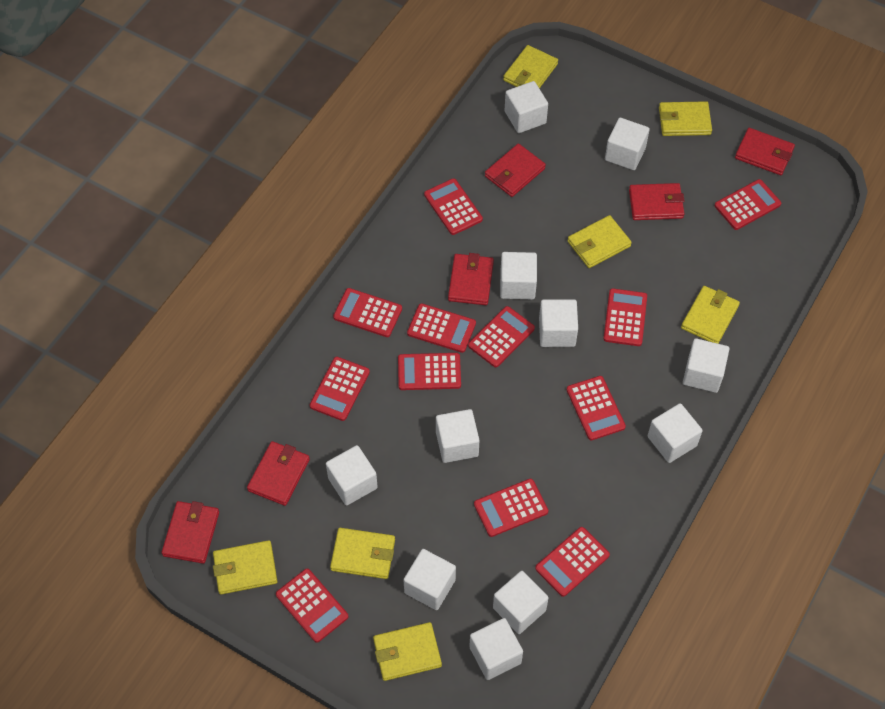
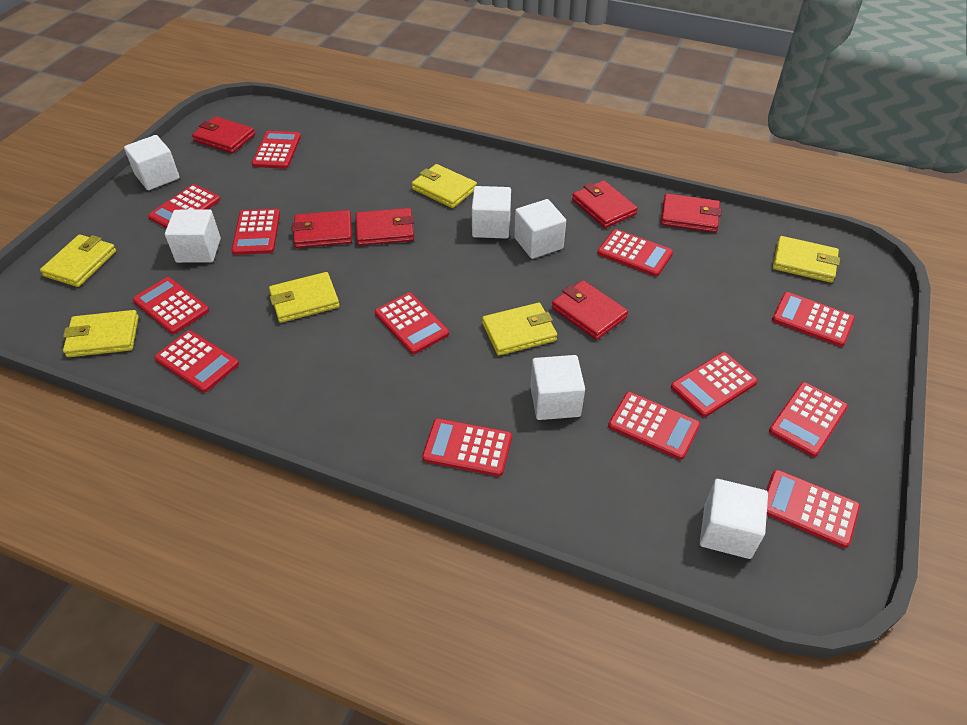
red calculator: [276,569,348,643] [310,357,370,421] [333,288,402,337] [398,353,461,390] [407,303,476,353] [424,178,483,235] [468,306,535,367] [474,479,548,537] [535,527,610,597] [567,376,626,440] [603,288,647,346] [715,179,781,230] = 12 -> [133,277,209,334] [148,184,220,228] [155,330,239,392] [232,209,280,255] [252,131,301,169] [375,293,449,354] [422,418,512,476] [598,229,673,277] [608,392,700,460] [671,352,758,417] [766,470,860,548] [769,382,848,457] [772,292,855,347] = 13
white cube: [326,445,378,505] [404,549,456,610] [436,409,479,463] [469,618,523,680] [493,571,549,634] [500,252,537,299] [505,81,548,133] [539,299,578,347] [605,118,650,170] [648,403,703,463] [683,338,730,393] = 11 -> [124,135,180,190] [165,209,221,263] [472,186,511,239] [514,199,566,259] [530,355,585,420] [700,479,768,559] = 6
yellow wallet: [213,540,277,594] [330,528,395,579] [373,622,442,681] [503,45,558,89] [567,215,632,268] [659,101,712,136] [681,286,740,344] = 7 -> [40,234,116,287] [63,310,139,357] [269,272,340,323] [412,164,477,208] [482,303,557,356] [773,236,840,283] = 6

